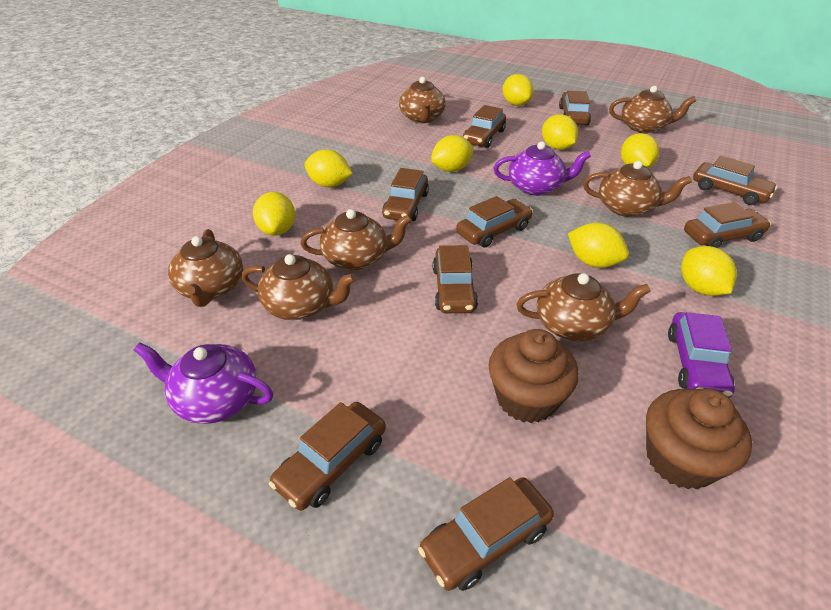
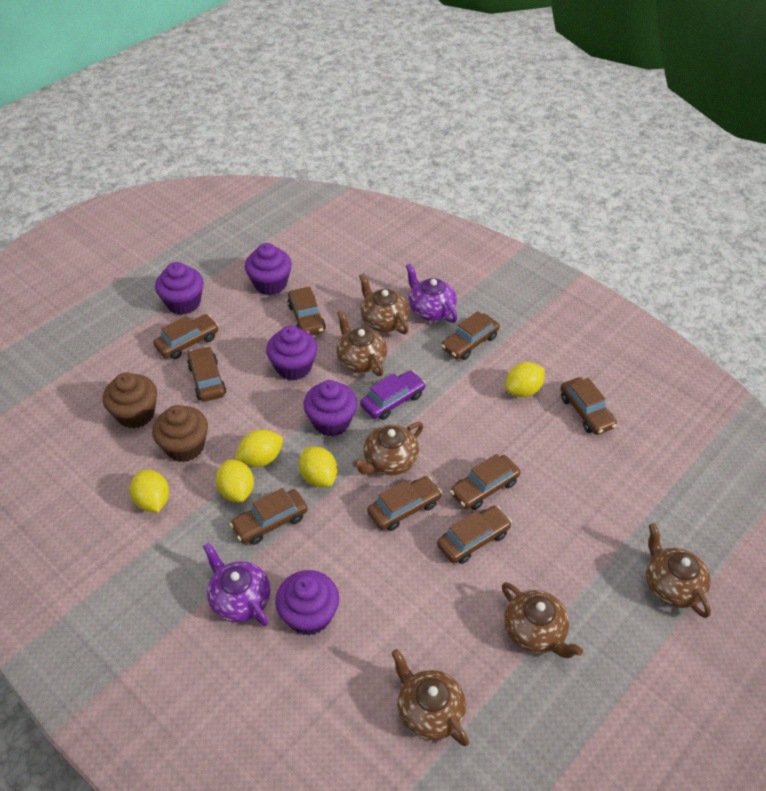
brown teapot: [168,229,243,307] [242,254,356,320] [301,209,412,270] [399,77,446,123] [517,273,651,341] [583,161,692,217] [609,86,696,133] = 7 -> [336,310,387,376] [353,422,423,475] [359,273,410,334] [392,649,469,746] [502,582,583,658] [646,523,711,618] = 6
purple cupcake: none = 0 -> [155,262,204,315] [245,243,292,295] [266,326,318,380] [275,570,339,636] [303,380,357,436] = 5
yellow lemon: [253,192,295,236] [304,150,353,187] [431,135,473,172] [503,74,534,106] [542,114,578,150] [568,223,629,268] [621,133,659,169] [681,246,737,296] = 8 -> [130,470,169,512] [216,459,254,503] [235,430,283,467] [299,447,337,487] [506,362,545,397] = 5

